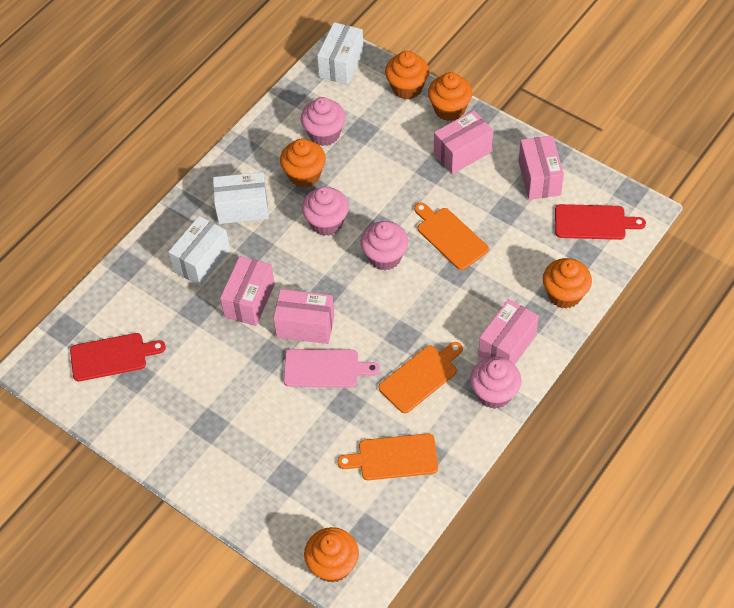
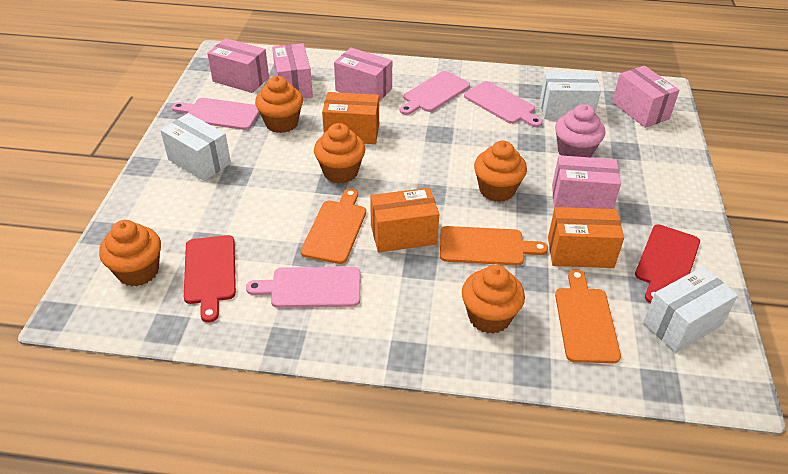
orange box: none = 0 -> [322,92,379,144] [370,188,439,252] [548,207,624,268] = 3
pink cupcake: [301,97,346,146] [302,187,349,236] [361,221,408,270] [470,357,521,409] = 4 -> [555,104,605,158] = 1
pink cutting board: [283,349,380,388] = 1 -> [172,98,260,130] [246,267,360,308] [400,71,470,115] [464,81,543,127] = 4

